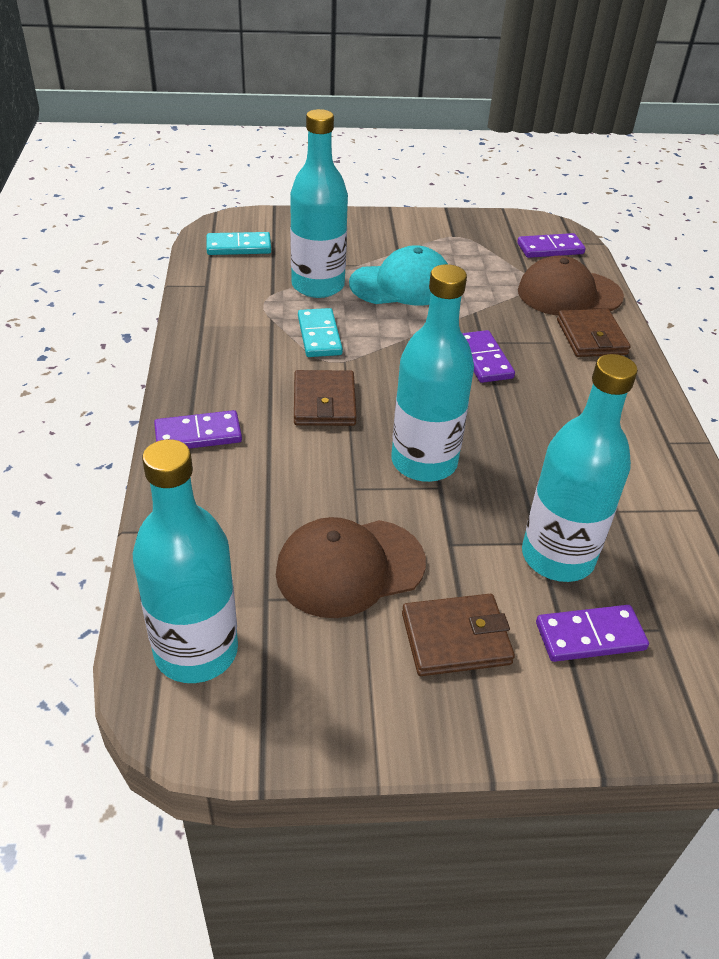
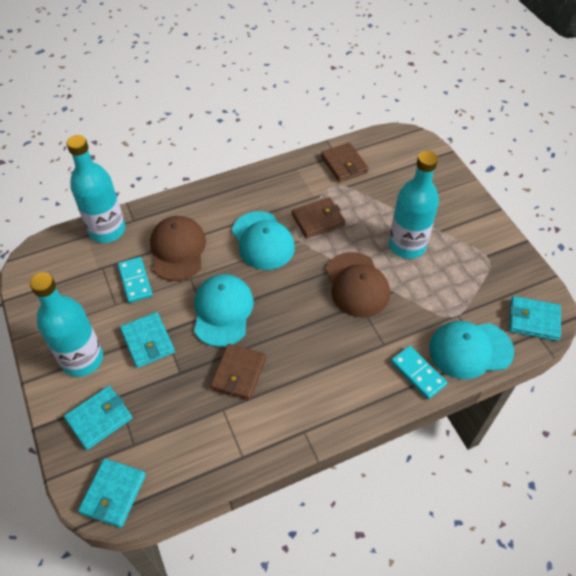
purple domino: [154,410,242,449] [462,330,515,383] [517,233,586,258] [536,605,649,662] = 4 -> none = 0
turquoise bottle: [133,439,238,683] [290,109,348,298] [391,264,474,482] [522,354,638,582] = 4 -> [30,272,103,377] [67,135,125,243] [389,151,439,259] = 3
turquoise cap: [349,245,448,305] = 1 -> [194,274,254,347] [232,211,295,270] [429,321,514,379] = 3
turquoise wallet: none = 0 -> [64,386,133,450] [78,458,146,528] [120,312,175,368] [509,296,561,341] = 4

